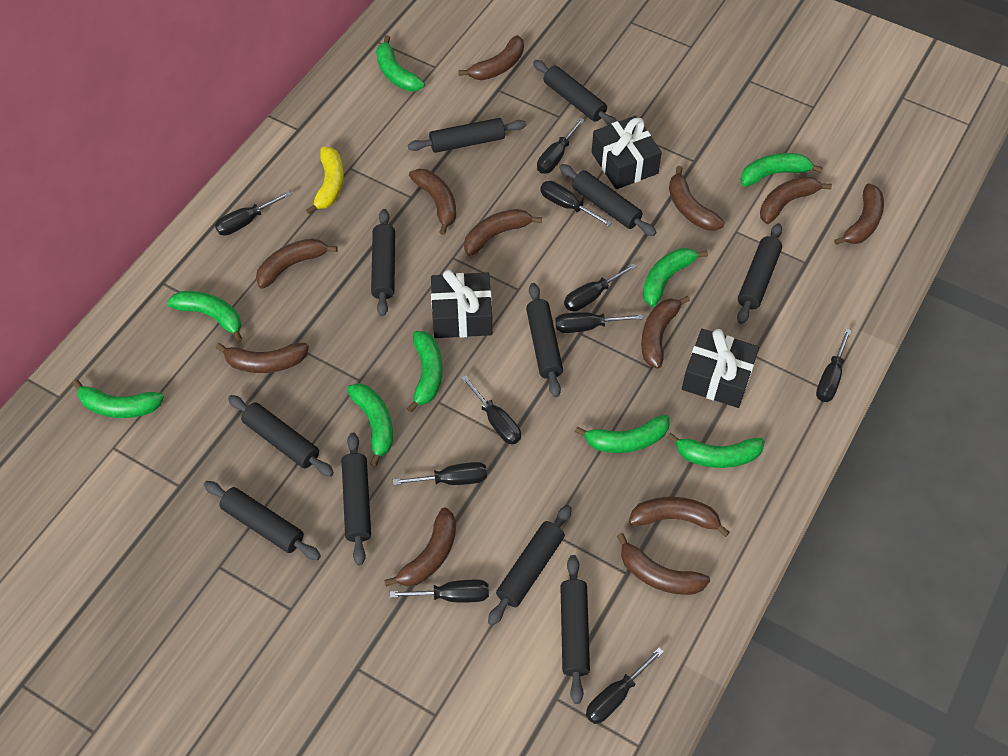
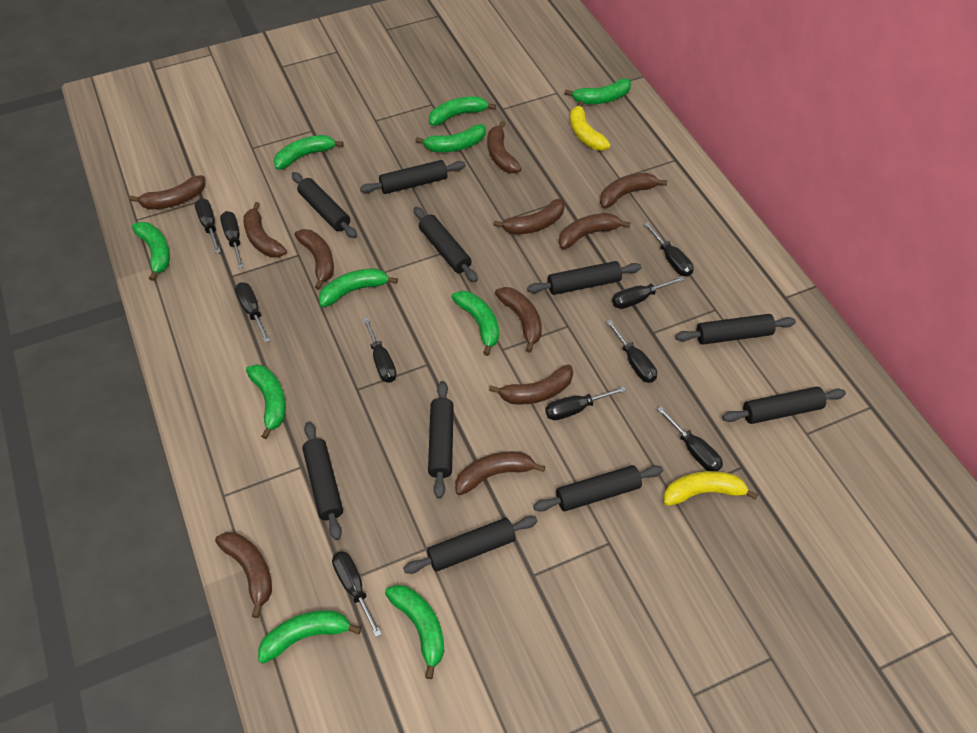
black gift: [431,270,492,338] [592,116,662,189] [682,329,759,408] = 3 -> none = 0
black rolling pin: [204,481,321,560] [228,395,334,477] [342,433,371,565] [371,209,395,317] [408,118,526,153] [488,505,572,626] [526,283,563,397] [533,60,617,125] [559,164,656,236] [560,555,590,704] [737,223,782,324] = 11 -> [292,172,357,238] [302,422,343,540] [360,160,466,194] [403,516,538,574] [414,207,478,282] [428,381,454,499] [527,261,642,295] [533,465,663,512] [675,314,796,345] [722,387,846,424] = 10
brown banana: [215,343,309,373] [256,238,338,289] [384,507,456,587] [409,169,456,235] [458,35,524,80] [464,209,542,256] [617,533,710,595] [629,497,730,537] [641,296,690,369] [669,166,725,231] [760,176,832,224] [834,183,884,245] = 12 -> [129,175,206,210] [215,532,272,618] [243,202,287,258] [295,229,334,290] [455,451,546,495] [488,121,521,173] [489,365,573,405] [494,198,565,235] [495,287,542,353] [559,213,631,249] [600,173,668,208] = 11
green banana: [72,379,164,418] [167,291,242,342] [347,383,393,467] [376,35,425,91] [407,331,442,413] [575,415,670,453] [643,248,708,307] [667,433,765,468] [740,153,823,187] = 9 -> [132,222,170,281] [246,364,286,439] [258,610,361,664] [274,135,344,170] [319,269,398,307] [385,585,444,679] [415,124,486,152] [429,96,496,126] [451,291,499,356] [564,78,631,104] = 10
yellow banana: [306,147,344,215] = 1 -> [570,101,611,151] [664,471,758,506] = 2

